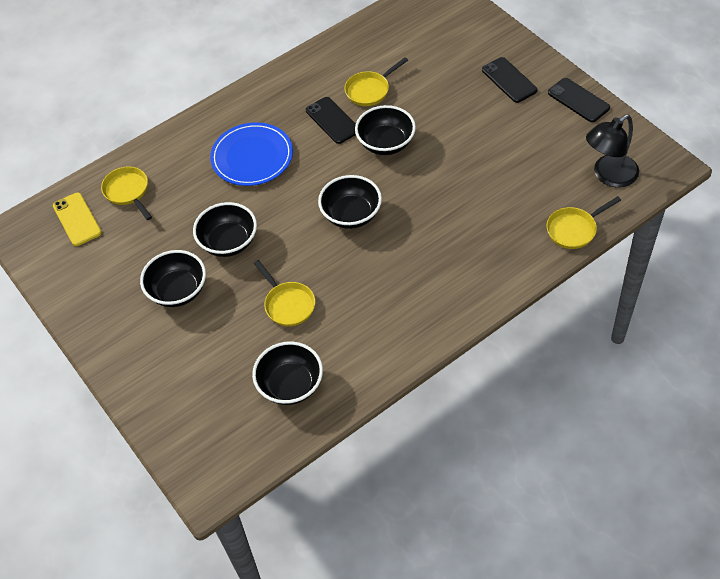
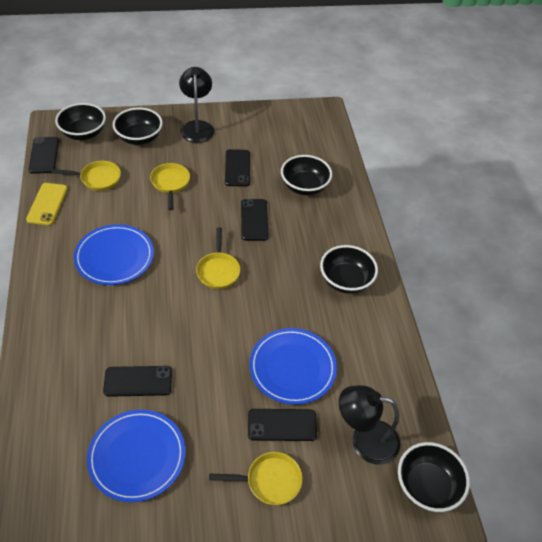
black lamp: [586,115,639,188] = 1 -> [179,67,214,143] [339,385,400,465] = 2
black phone: [306,97,356,144] [482,57,538,103] [548,78,610,122] = 3 -> [28,137,59,174] [103,366,172,397] [225,149,250,187] [241,199,269,241] [248,409,317,441] = 5
blue plate: [210,122,293,186] = 1 -> [74,224,154,285] [87,410,185,502] [250,328,337,405] = 3

